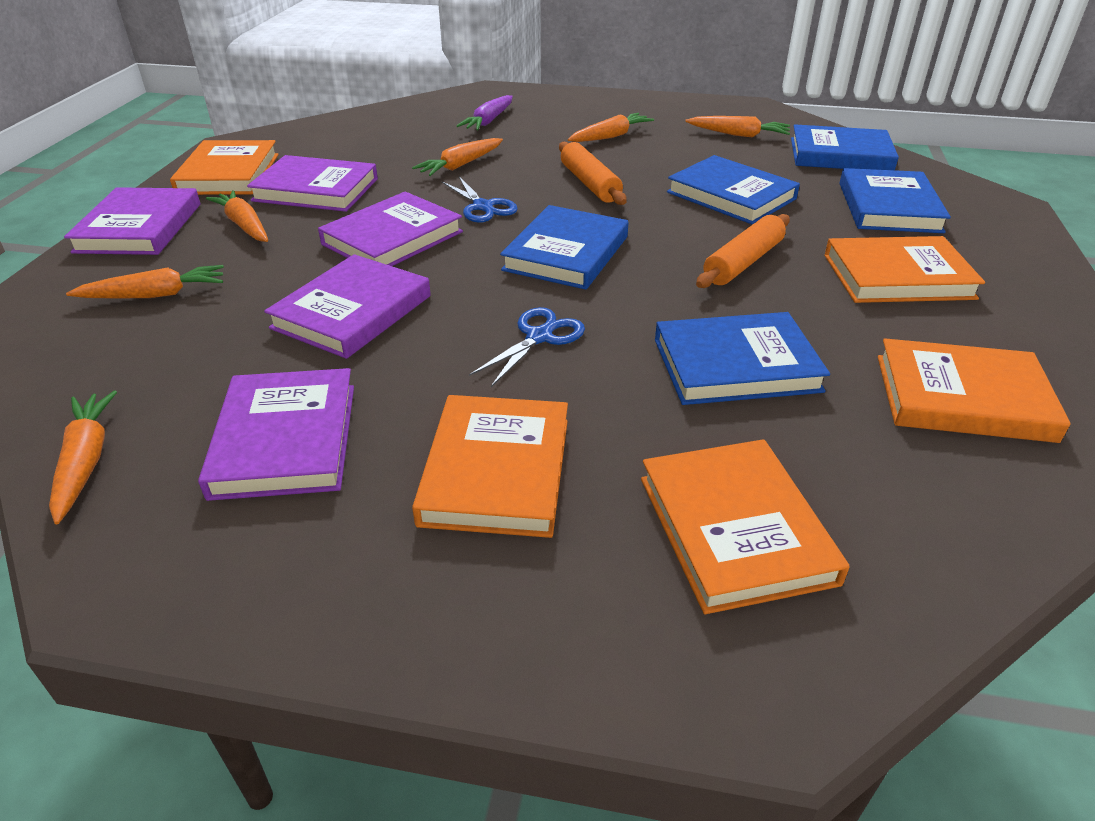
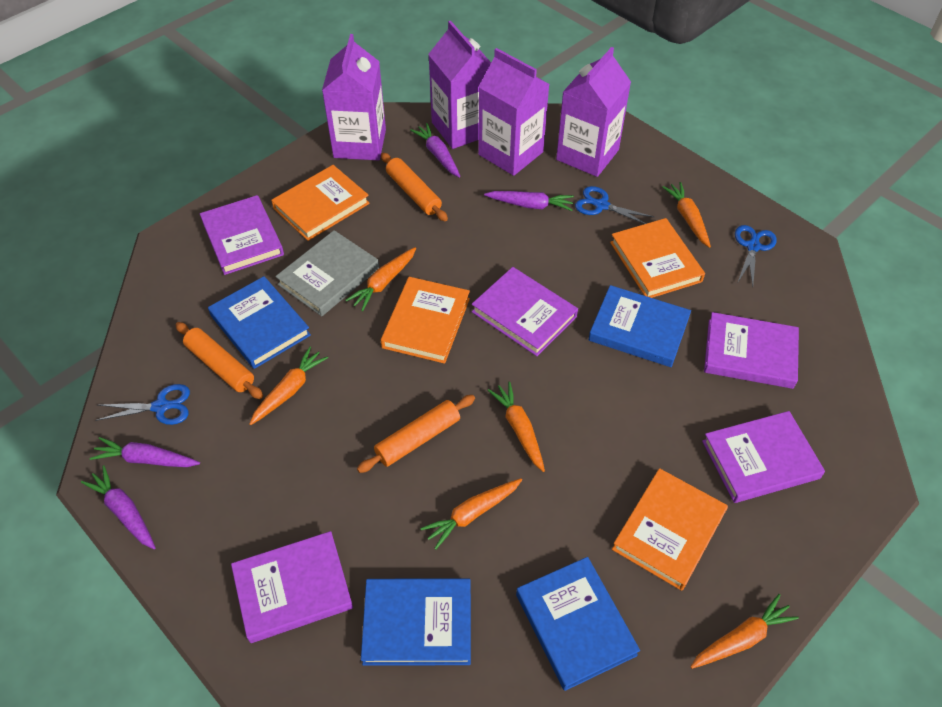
blue book: [500,205,629,290] [655,312,830,405] [667,155,800,225] [791,124,899,170] [840,168,951,233] = 5 -> [208,276,311,369] [361,578,471,666] [516,557,640,691] [589,285,691,367] = 4
blue scissors: [442,177,518,223] [469,307,585,387] = 2 -> [96,384,190,425] [575,186,654,224] [735,225,777,286] = 3
grey book: none = 0 -> [276,230,379,316] = 1
orange book: [170,140,278,195] [412,395,568,538] [641,439,850,614] [824,236,985,303] [878,338,1071,443] = 5 -> [271,165,370,241] [381,277,470,364] [610,218,705,298] [612,468,728,591] = 4
orange rolling pin: [559,142,627,205] [696,214,790,288] = 2 -> [175,322,263,399] [357,395,475,473] [381,153,448,221] = 3
purple carrot: [456,95,513,130] = 1 -> [81,465,156,549] [89,437,200,467] [410,123,460,178] [484,191,574,211] = 4
purple carton: none = 0 -> [322,34,386,160] [428,21,491,149] [478,48,549,176] [556,47,631,177] = 4

